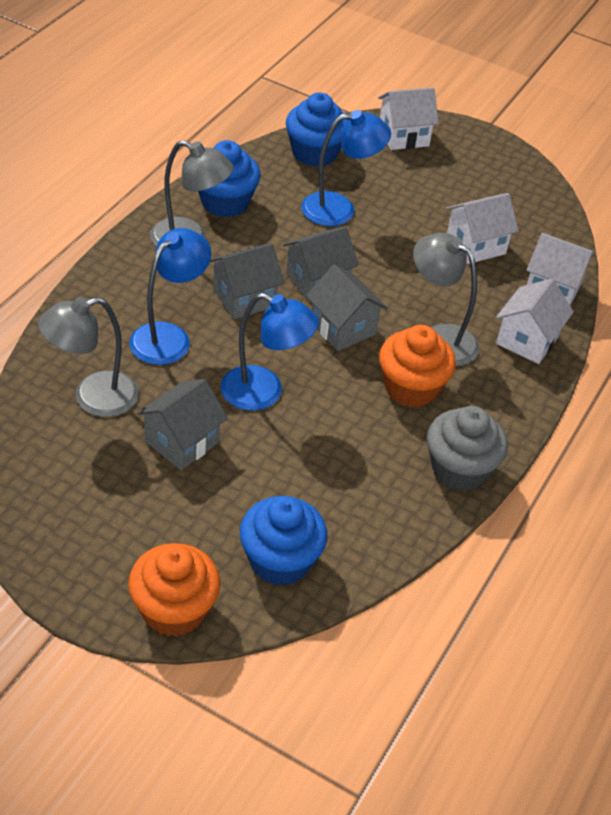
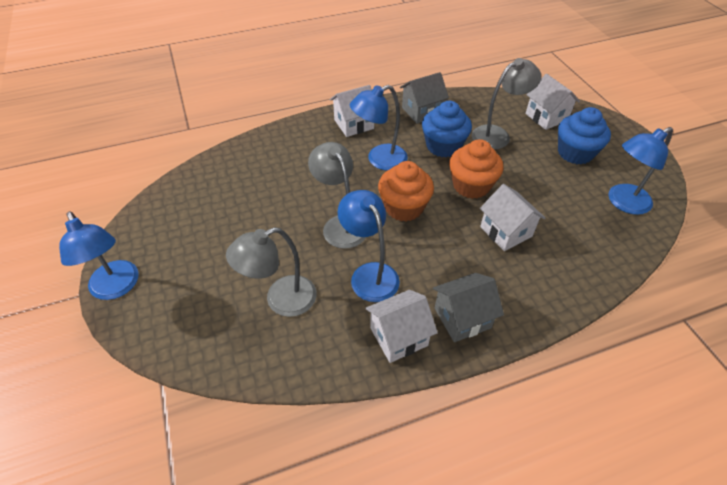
blue cupcake: [198,140,261,217] [240,496,327,586] [286,93,348,167] = 3 -> [422,101,472,157] [558,107,611,165] = 2
blue lamp: [129,228,211,365] [221,293,319,411] [301,110,391,226] = 3 -> [59,211,139,300] [337,190,400,302] [350,85,408,171] [608,127,673,215] = 4
grey cupcake: [427,406,508,491] = 1 -> none = 0
grey house: [137,379,228,470] [210,243,284,319] [283,226,359,302] [306,264,388,351] = 4 -> [400,72,449,124] [433,273,504,342] = 2

